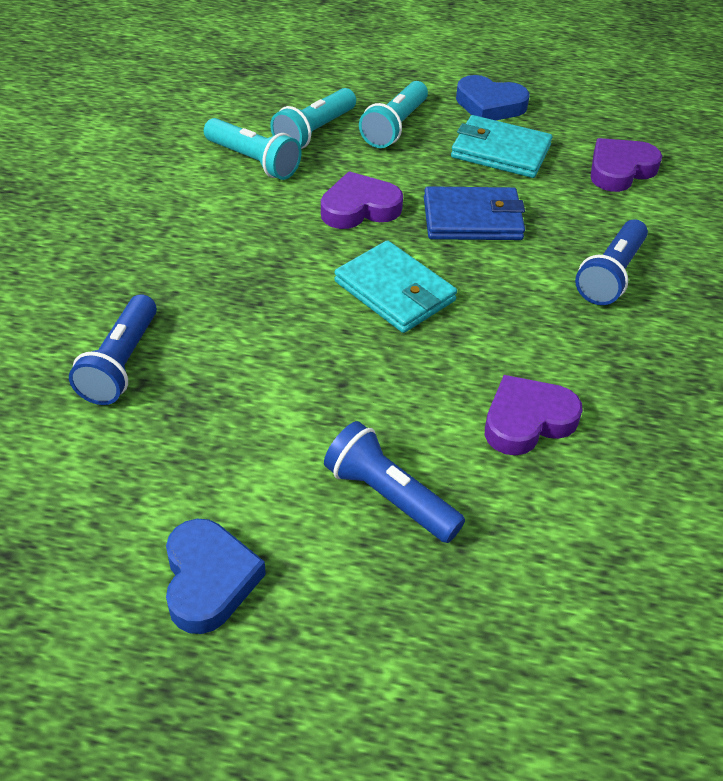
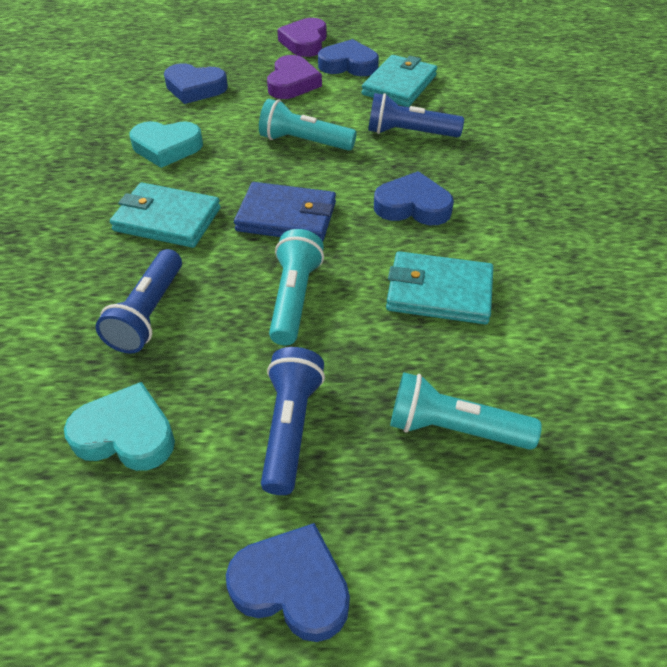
blue heart: [166,519,266,634] [456,75,530,120] = 2 -> [164,63,228,104] [226,523,350,642] [318,39,379,76] [374,171,454,225] = 4
purple heart: [321,171,403,229] [485,375,582,455] [590,138,662,192] = 3 -> [267,55,322,99] [277,18,327,57] = 2
turquoise heart: none = 0 -> [64,382,175,471] [130,121,203,168] = 2
turquoise wallet: [334,240,457,333] [451,115,552,178] = 2 -> [110,183,221,248] [362,55,437,107] [386,251,493,324] = 3

